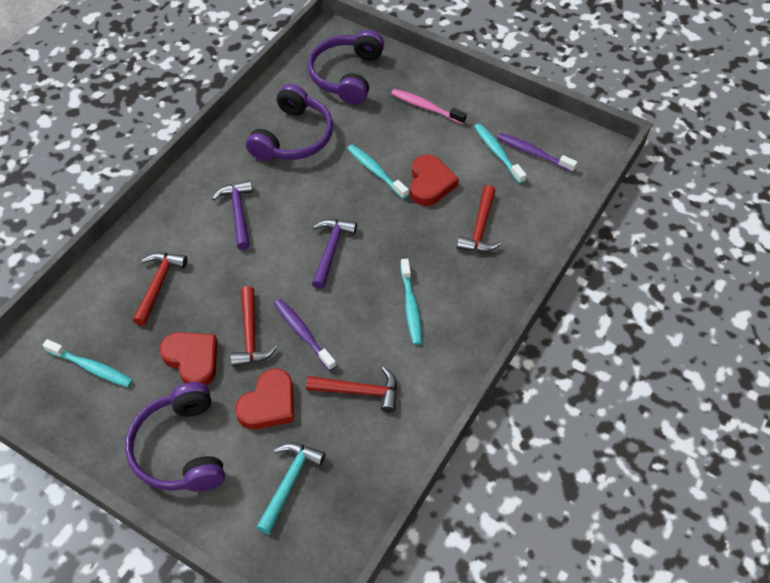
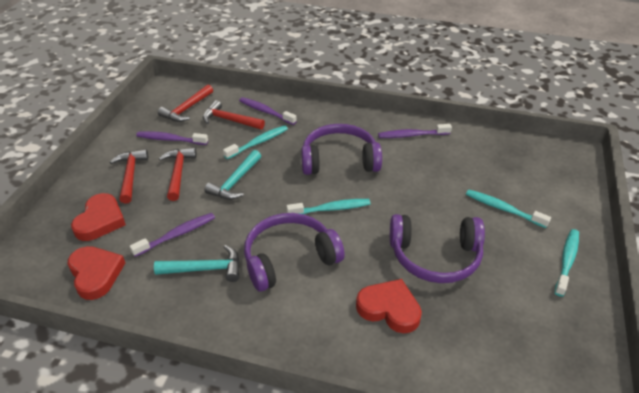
pink toothbrush: [391,89,467,124] = 1 -> none = 0
purple hammer: [212,180,253,250] [312,219,357,289] = 2 -> none = 0
purple toothbrush: [274,299,336,371] [497,133,577,173] = 2 -> [130,213,215,257] [136,131,208,145] [239,97,297,125] [378,124,452,138] = 4
turquoise hammer: [256,443,326,534] = 1 -> [154,245,240,282] [204,150,261,200] = 2

